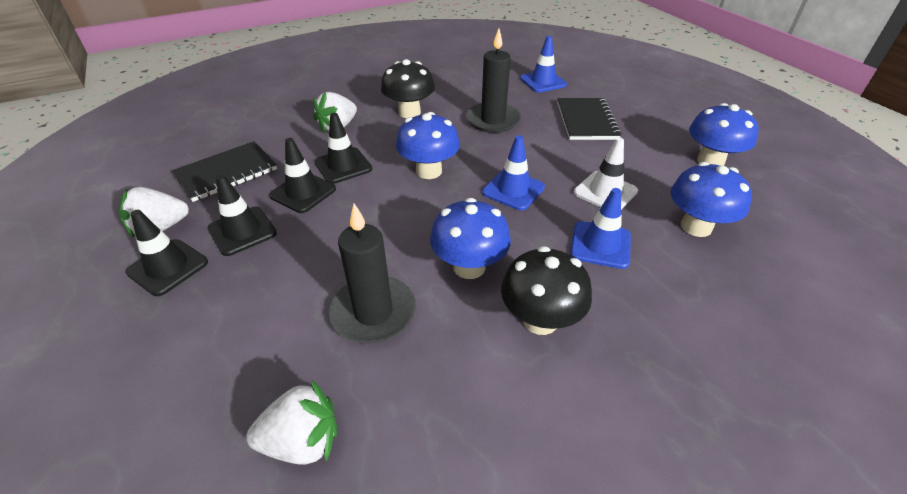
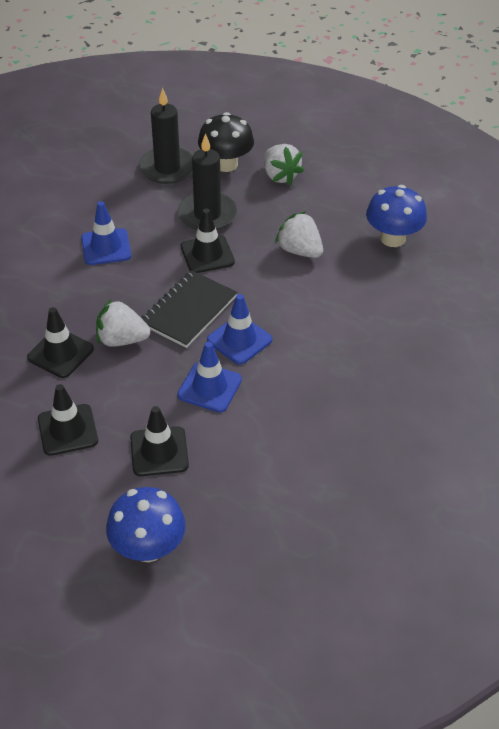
black mushroom: [381,59,435,118] [501,246,592,335] = 2 -> [198,112,254,172] = 1
black notebook: [171,141,277,202] [557,98,621,140] = 2 -> [142,270,238,348] = 1
blue mushroom: [396,112,460,179] [430,198,511,279] [670,162,752,237] [689,103,759,166] = 4 -> [106,487,186,562] [366,185,427,247] = 2
white traffic cone: [574,137,638,210] = 1 -> none = 0

